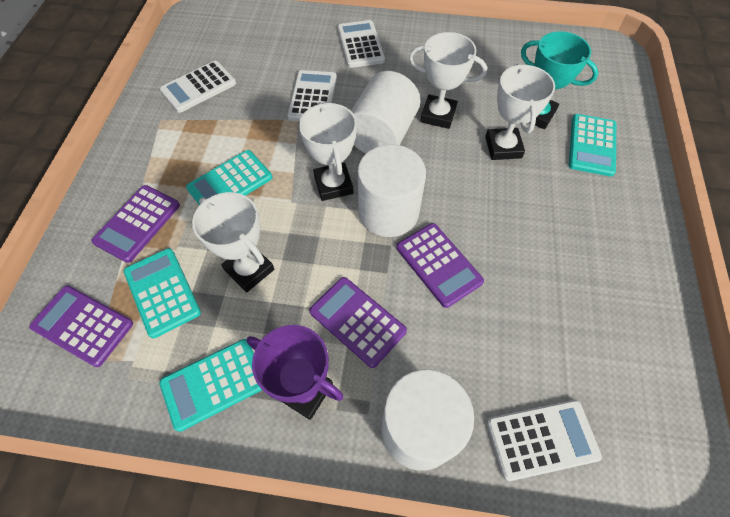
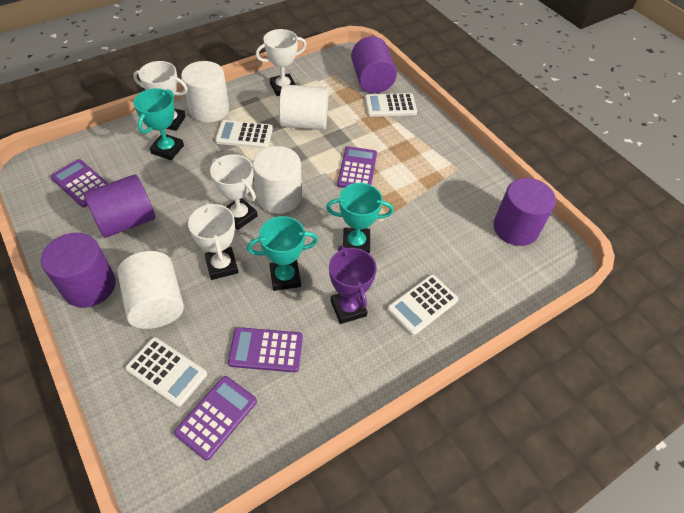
purple cylinder: none = 0 -> [41,233,116,308] [83,174,155,238] [351,36,397,93] [493,178,556,246] = 4
turquoise calculator: [124,248,201,338] [159,339,262,432] [186,150,272,205] [569,114,616,177] = 4 -> none = 0
turquoise trophy: [521,31,599,129] = 1 -> [133,88,184,160] [247,216,318,291] [326,183,394,254] = 3
white cylinder: [351,71,421,153] [357,144,426,237] [381,369,474,471] = 3 -> [117,251,184,329] [181,61,229,123] [252,146,302,214] [279,84,328,130] = 4

